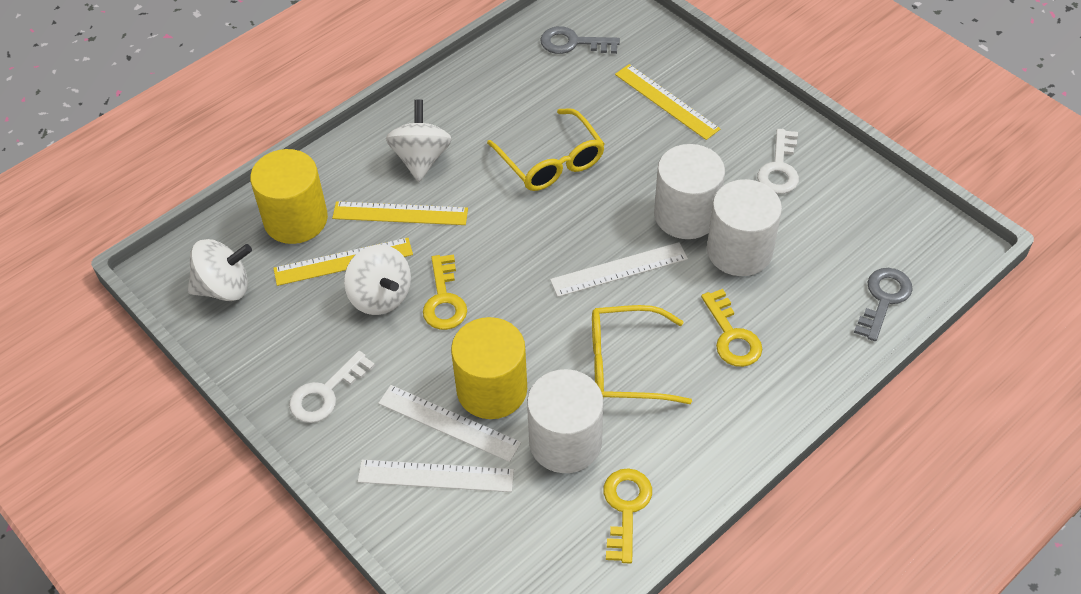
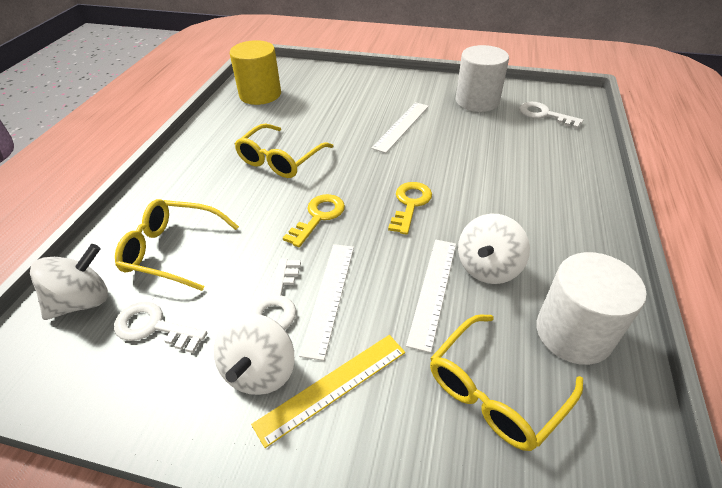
grey key: [540,26,620,54] [854,268,913,341] = 2 -> none = 0
white cylinder: [527,369,603,473] [654,144,725,239] [707,179,782,276] = 3 -> [456,45,509,112] [536,252,647,365] = 2
white key: [289,351,375,423] [757,129,799,194] = 2 -> [114,301,207,353] [250,259,301,330] [519,102,583,129] = 3
yellow cylinder: [250,149,328,244] [451,317,527,419] = 2 -> [230,40,281,105] = 1
yellow glasses: [487,108,605,191] [592,305,692,404] = 2 -> [115,199,239,291] [235,124,334,178] [430,314,583,451] = 3
yellow key: [423,254,467,330] [603,468,652,563] [701,289,762,367] = 3 -> [283,194,345,247] [388,182,432,235] = 2
yellow ruler: [273,238,413,286] [332,201,468,225] [615,64,720,140] = 3 -> [251,335,405,448] = 1

